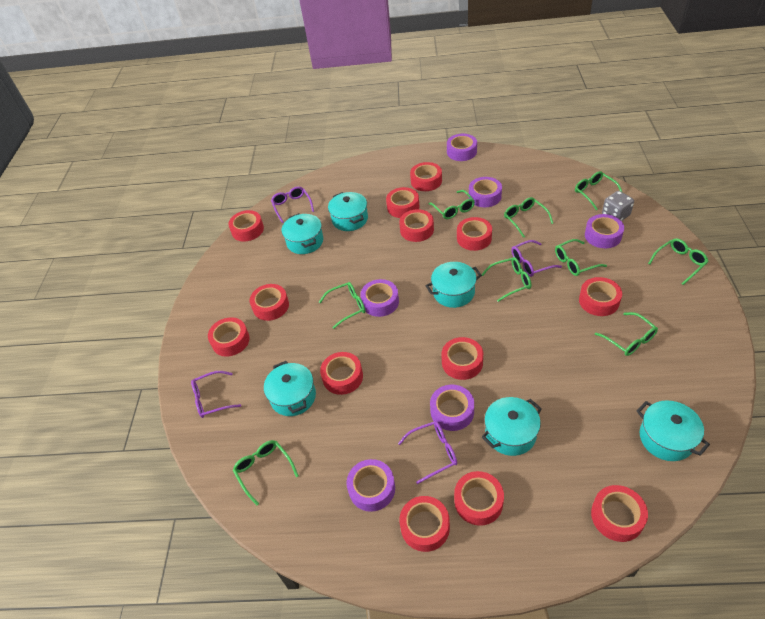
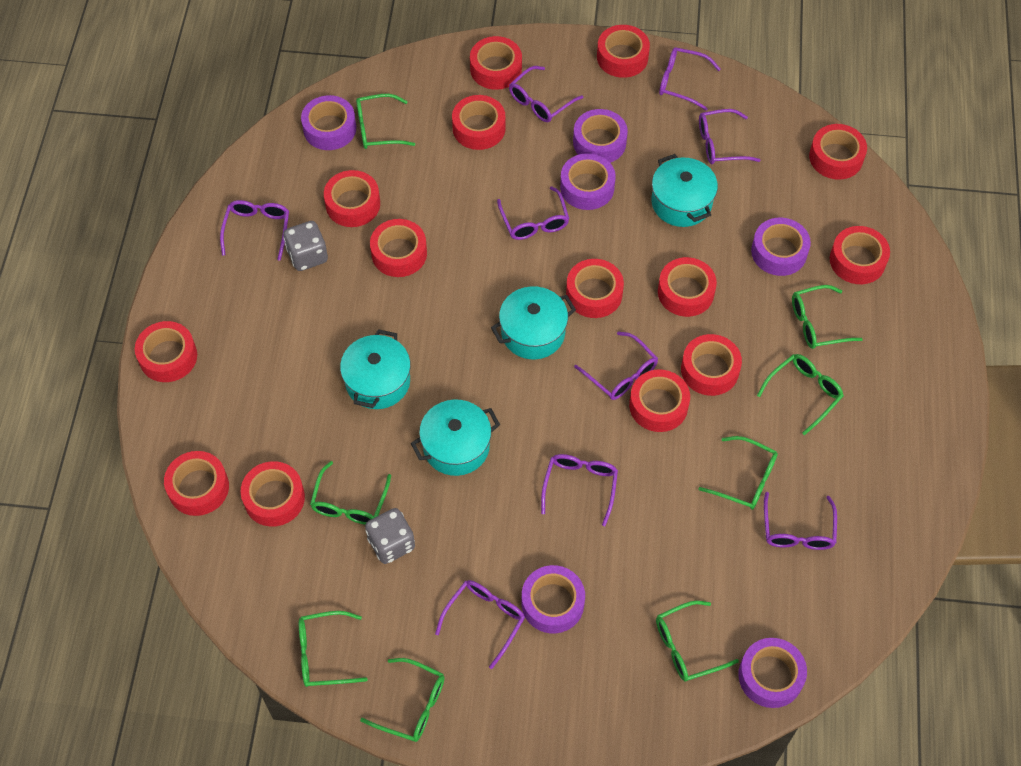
green glasses: [233,440,299,505] [319,282,365,329] [428,190,475,219] [481,257,532,302] [504,197,553,238] [555,239,607,276] [575,171,622,210] [595,312,658,356] [648,238,709,285] = 9 -> [299,611,368,687] [310,461,391,525] [356,94,415,149] [360,658,445,742] [656,601,739,681] [698,436,778,510] [757,354,844,435] [792,285,863,349] = 8
grey dice: [602,191,634,221] = 1 -> [283,221,328,271] [365,508,415,564] = 2
purple glasses: [191,371,241,418] [271,186,314,223] [398,421,457,484] [511,240,562,277] = 4 -> [220,200,289,261] [435,580,525,669] [497,186,569,240] [509,66,583,122] [541,454,618,526] [574,331,658,400] [659,47,721,111] [699,109,761,164] [764,492,837,550] = 9
red tape: [208,317,250,357] [228,210,264,242] [250,284,289,321] [320,352,363,395] [386,187,419,218] [399,209,434,242] [399,496,450,552] [410,162,442,191] [441,337,483,380] [454,471,504,526] [457,217,492,251] [579,277,622,316] [591,485,648,542] = 13 -> [135,321,197,382] [164,451,229,516] [240,461,305,527] [324,170,380,227] [370,219,427,277] [452,95,506,150] [470,36,522,90] [566,259,624,318] [597,25,650,78] [629,369,690,432] [658,257,717,317] [681,334,742,396] [809,124,867,180] [830,226,890,284] = 14
turquoise pot: [264,361,316,416] [282,213,323,254] [328,192,368,231] [425,262,482,308] [482,397,542,456] [637,400,710,461] = 6 -> [340,329,411,409] [411,400,500,476] [491,286,576,359] [651,154,718,227] = 4

